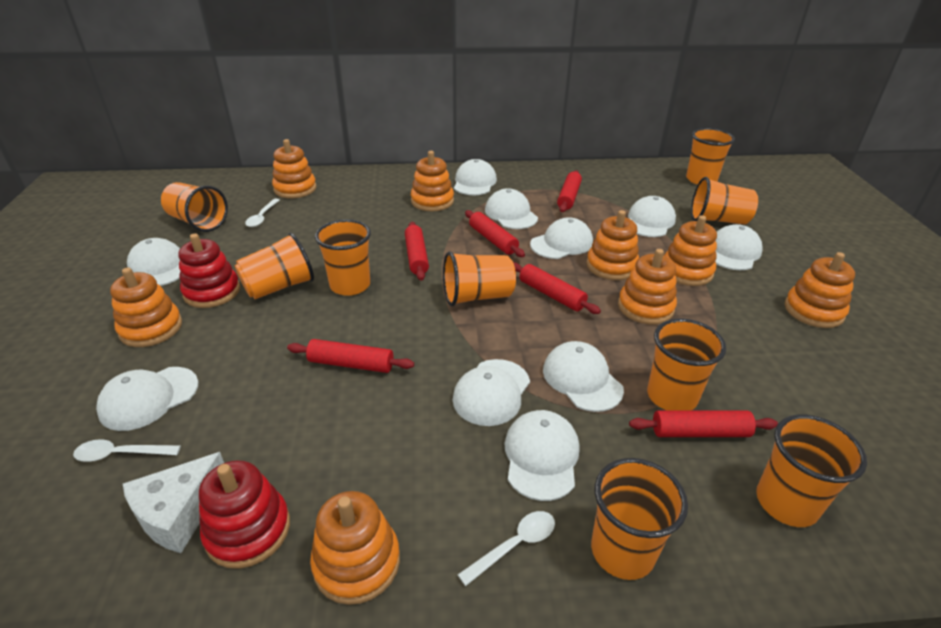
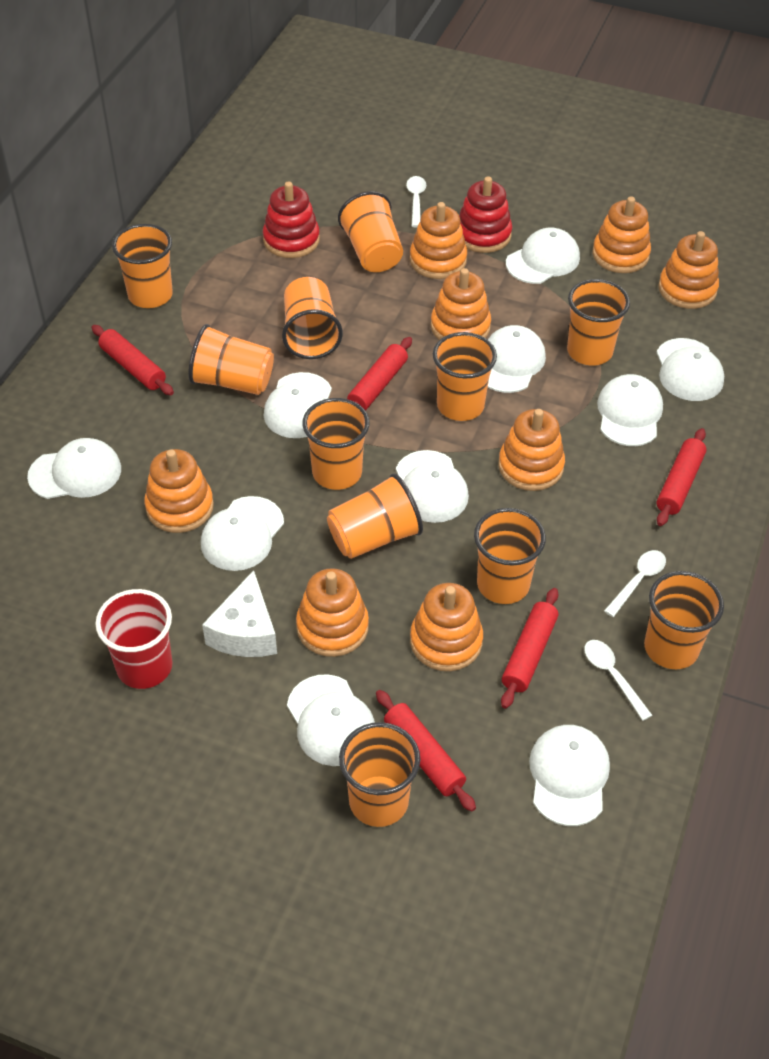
orange cup: [161,182,228,232] [235,233,314,299] [315,220,371,296] [443,251,516,306] [591,458,688,580] [647,319,727,410] [686,128,735,185] [691,177,758,225] [756,414,867,527] = 9 -> [112,224,173,308] [188,324,274,395] [282,277,343,359] [302,398,370,490] [327,473,423,559] [338,191,403,272] [339,722,420,827] [433,332,497,421] [474,508,546,604] [567,279,630,365] [644,571,724,669] = 11
red cup: none = 0 -> [95,589,172,689] = 1
red rolling pin: [287,339,414,373] [405,222,429,281] [465,210,525,257] [513,262,601,314] [557,170,582,212] [629,410,778,437] = 6 -> [91,325,174,395] [347,337,412,411] [376,690,476,812] [501,588,558,709] [657,428,707,526] = 5

